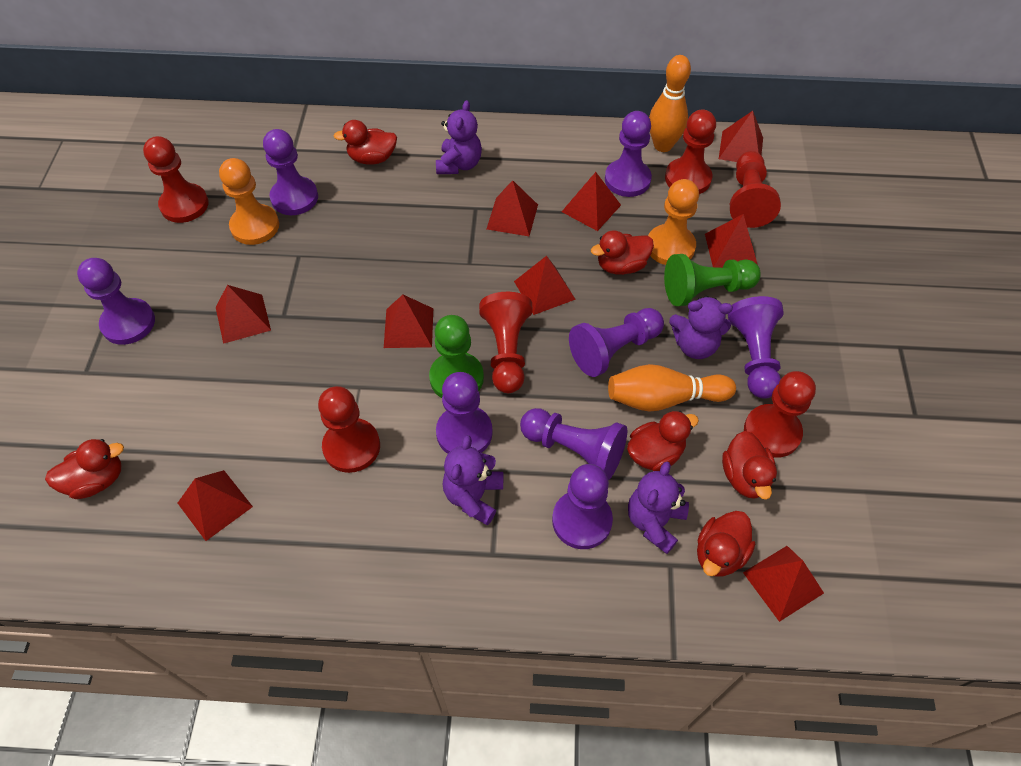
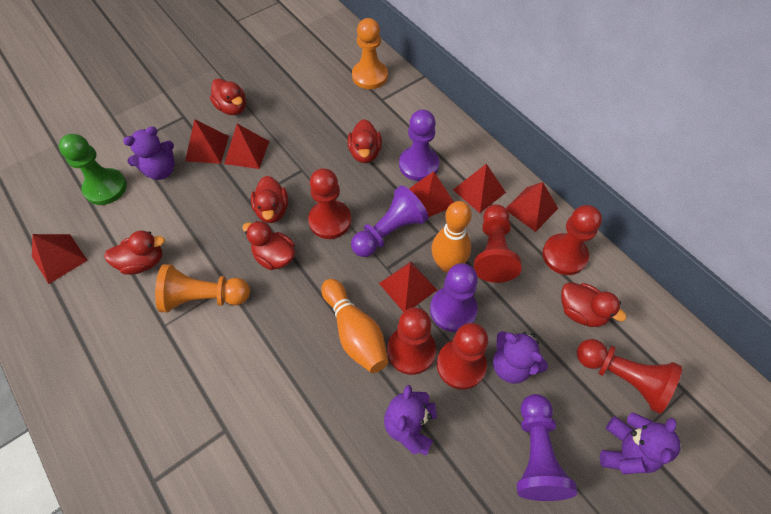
green pawn: [429,315,484,398] [664,254,761,306] = 2 -> [59,134,127,205] = 1
purple pawn: [77,258,155,345] [263,129,318,215] [436,372,493,454] [520,408,627,481] [552,464,613,549] [569,308,664,377] [605,111,652,197] [728,296,784,399] = 8 -> [351,185,429,257] [399,109,439,181] [430,263,478,332] [517,394,577,501] = 4
red pyramid: [178,470,253,541] [216,285,271,344] [384,295,433,348] [487,180,538,236] [514,256,576,315] [562,172,621,231] [705,214,758,268] [719,111,763,162] [743,546,824,622] = 9 -> [32,234,88,284] [185,119,229,164] [224,124,269,169] [379,261,437,312] [409,171,454,217] [453,163,506,213] [506,182,558,232] = 7

